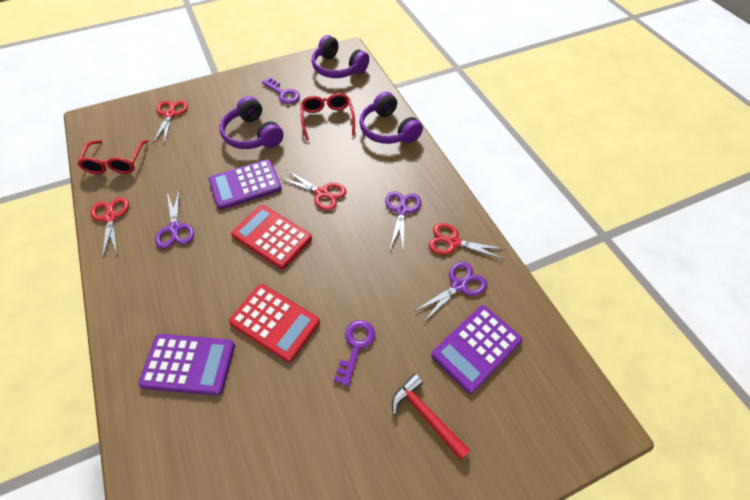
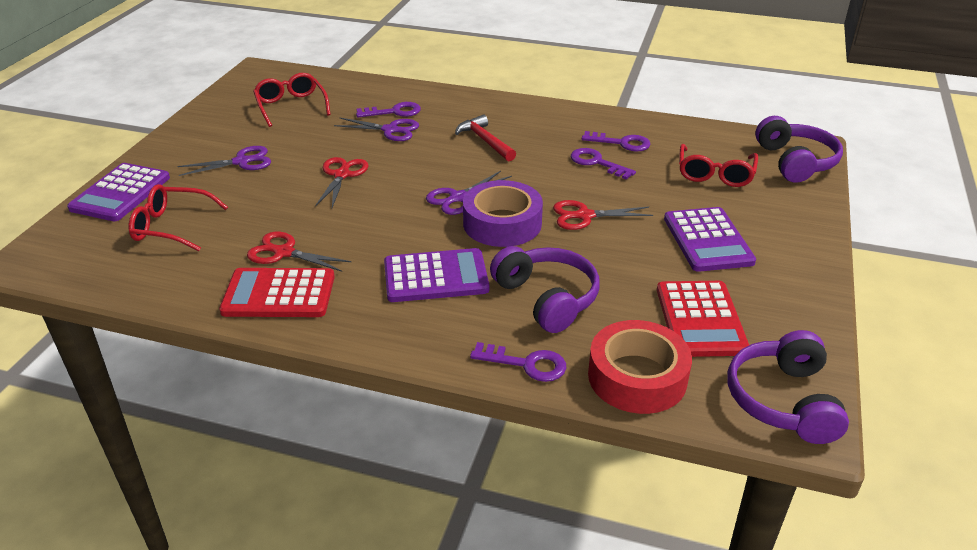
purple key: [262,78,300,104] [334,320,375,387] = 2 -> [356,102,421,117] [470,342,566,382] [571,148,636,180] [582,131,651,152] = 4
purple tape: none = 0 -> [463,180,543,247] = 1
red glasses: [77,140,148,174] [300,93,355,141] = 2 -> [129,184,228,251] [253,73,331,127] [679,144,758,187] = 3
red scissors: [90,197,129,257] [153,100,188,144] [280,170,347,211] [429,223,505,260] = 4 -> [247,232,352,272] [315,157,369,208] [553,200,653,230] = 3
red tape: none = 0 -> [588,320,692,414] = 1

